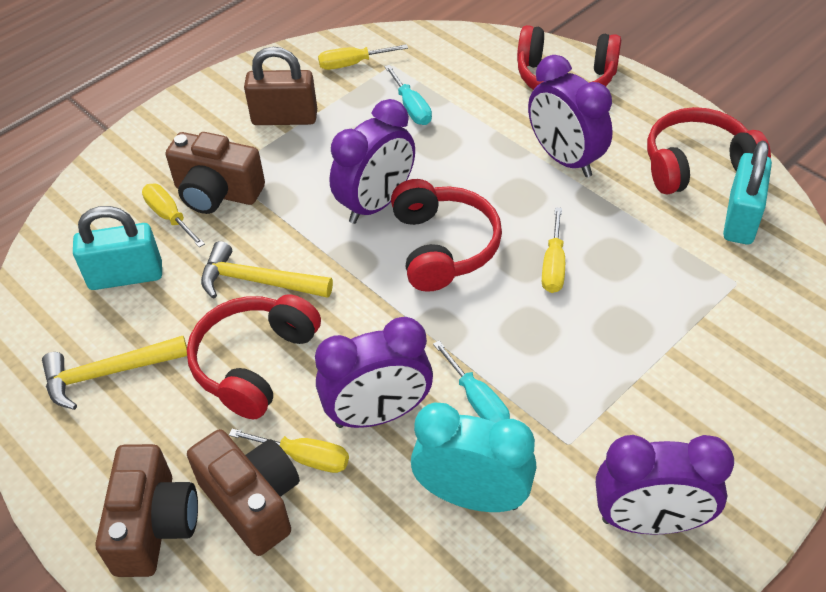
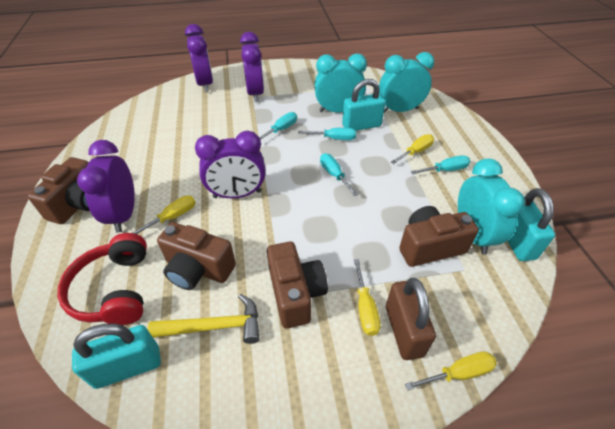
brown camera: [96,444,198,577] [166,132,265,214] [187,429,300,556] = 3 -> [28,157,90,224] [157,222,236,290] [267,242,328,329] [399,206,479,267] = 4
red headphones: [187,294,321,419] [391,179,502,292] [517,25,621,90] [647,107,771,195] = 4 -> [57,233,147,325] = 1
turquoise clock: [411,402,537,512] = 1 -> [314,53,367,113] [379,52,434,113] [458,159,525,255] = 3
turquoise padlock: [73,206,162,290] [723,141,772,244] = 2 -> [72,324,161,389] [342,79,386,131] [508,188,555,261] = 3
turquoise screwdriver: [384,65,432,125] [433,340,510,423] = 2 -> [259,112,297,140] [298,128,356,140] [320,153,358,196] [411,155,470,174] = 4
yellow hammer: [42,336,187,410] [201,241,333,299] = 2 -> [147,294,260,344] = 1

